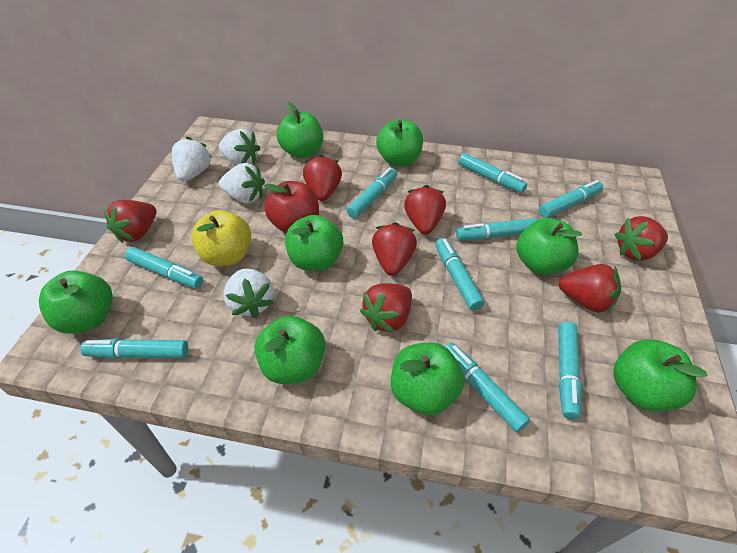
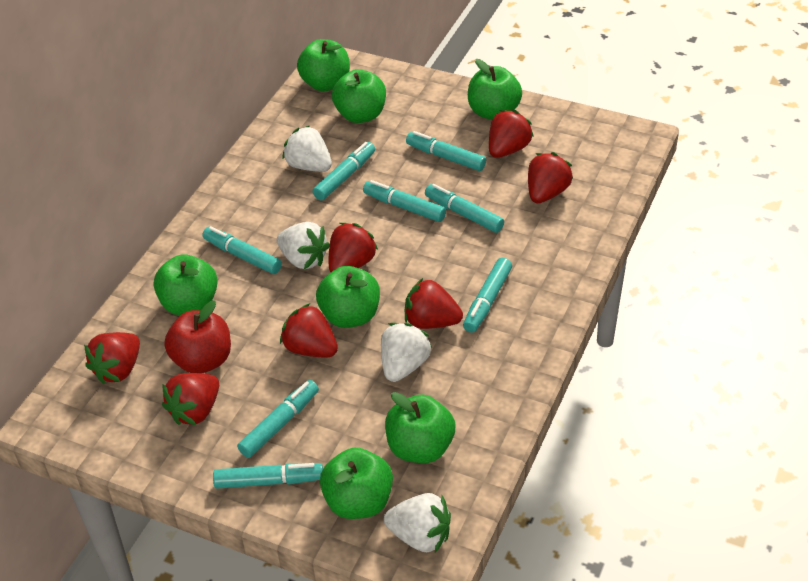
green apple: [39,270,113,334] [255,315,325,384] [277,102,323,158] [285,215,343,271] [376,119,423,166] [391,343,465,415] [517,218,582,275] [613,339,708,411] = 8 -> [154,254,218,316] [297,39,350,92] [316,266,380,328] [320,448,393,519] [332,69,386,123] [385,392,455,463] [468,59,522,120] = 7
turquoise marker: [80,339,188,359] [125,247,203,288] [347,167,397,218] [435,238,484,311] [445,343,530,432] [456,218,538,241] [458,153,527,193] [539,180,603,218] [558,321,582,419] = 9 -> [202,226,282,274] [213,463,323,489] [237,380,319,458] [313,142,375,200] [363,180,446,222] [406,131,486,171] [425,184,504,233] [463,258,512,333] = 8
yellow apple: [191,210,251,266] = 1 -> none = 0

